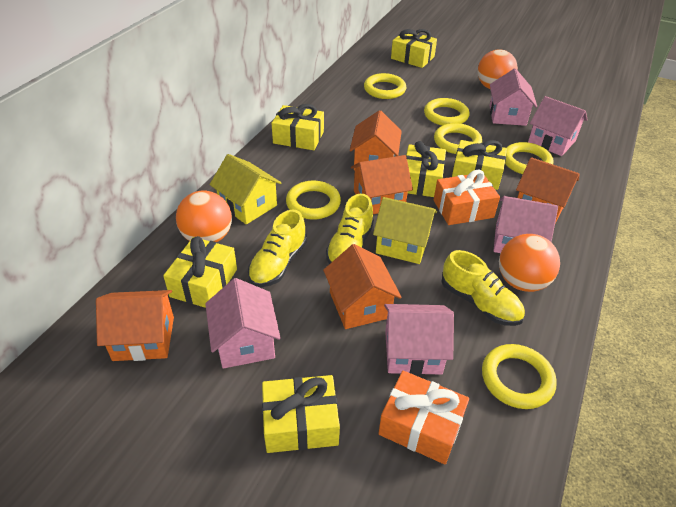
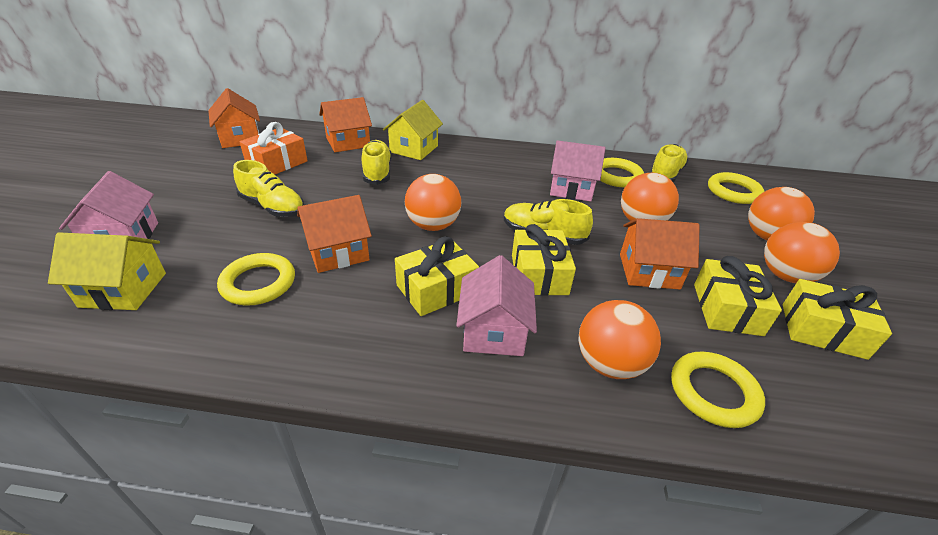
orange ball: [176,190,232,242] [478,49,518,89] [499,234,560,292] = 3 -> [405,174,461,231] [578,300,661,379] [621,173,679,221] [748,187,815,241] [764,222,840,283] = 5
orange gift: [378,371,469,464] [434,170,500,225] = 2 -> [239,122,307,174] = 1
orange house: [96,290,174,361] [323,244,402,329] [350,110,402,171] [351,155,413,214] [516,157,579,223] = 5 -> [208,88,260,148] [297,195,372,273] [319,97,372,152] [620,218,700,289] = 4
pink house: [205,278,281,369] [384,304,454,375] [489,68,537,126] [493,196,558,253] [528,96,588,156] = 5 -> [59,171,158,239] [456,255,537,356] [550,140,605,201] = 3
yellow gift: [163,236,237,308] [262,375,340,453] [272,104,324,150] [391,29,437,68] [406,141,446,197] [452,140,507,190] = 6 -> [395,236,479,316] [512,224,576,296] [694,256,782,336] [783,279,892,360] = 4
yellow ring: [286,181,341,220] [364,73,406,99] [424,98,470,126] [434,123,482,154] [482,344,557,409] [505,142,553,174] = 6 -> [217,253,295,306] [600,158,644,187] [671,351,765,428] [708,172,765,204] = 4
yellow shoe: [248,210,307,287] [326,194,374,264] [441,250,525,326] = 3 -> [233,160,304,217] [362,140,391,185] [504,199,593,245] [650,144,688,183] = 4

